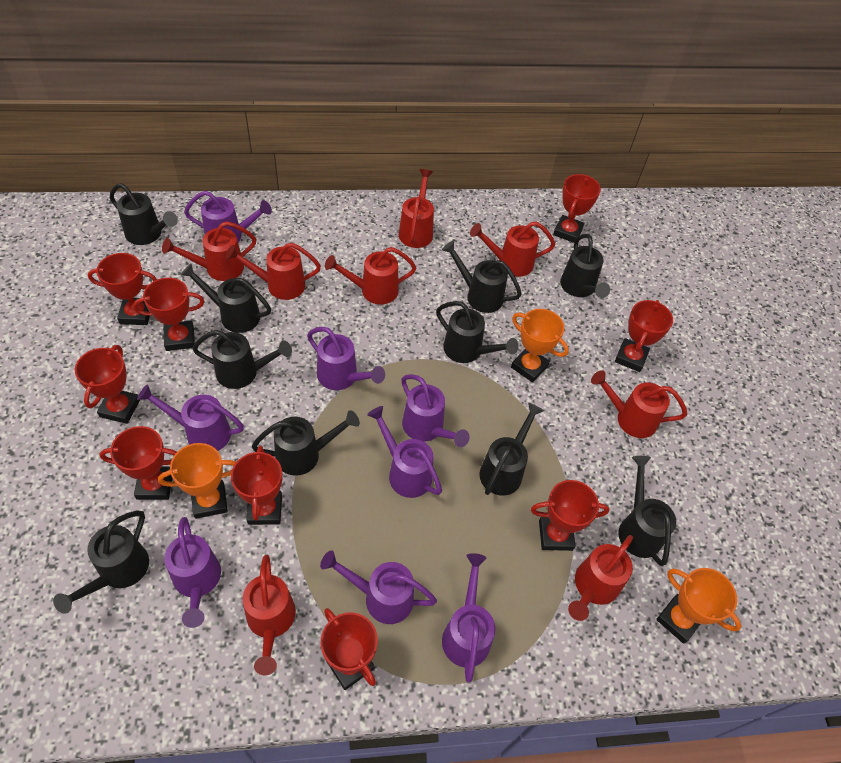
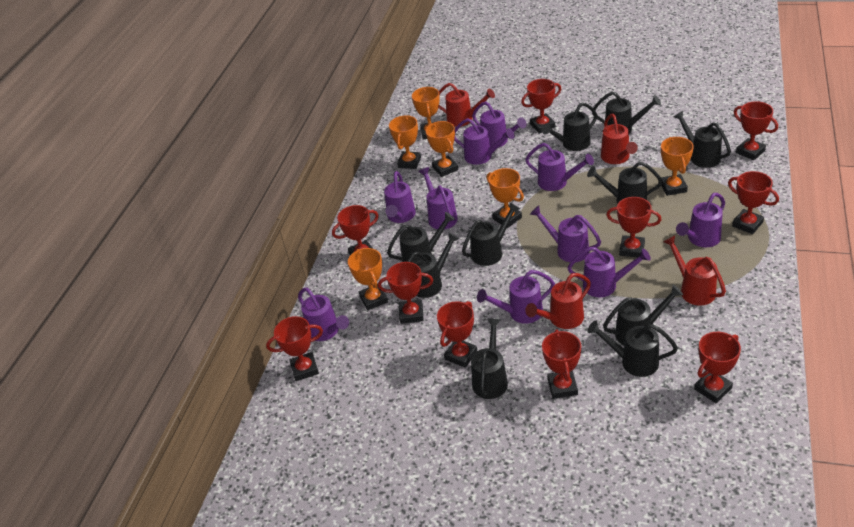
orange trophy: [158,443,236,519] [511,309,569,383] [656,568,741,644] = 3 -> [348,248,388,310] [389,115,421,169] [412,87,440,140] [426,121,458,177] [487,168,524,228] [661,137,694,196] = 6
purple watering can: [137,384,244,451] [164,517,221,628] [184,191,272,242] [307,327,385,390] [320,550,437,624] [367,406,442,498] [401,374,470,447] [442,553,496,682] = 8 -> [298,288,349,341] [384,171,416,223] [418,167,458,229] [454,118,515,165] [472,101,526,148] [477,270,555,324] [525,143,594,191] [530,206,601,262] [567,247,651,297] [676,193,725,247] = 10
red trophy: [75,345,140,424] [88,253,157,325] [100,426,177,500] [133,278,204,351] [231,446,282,525] [321,608,378,690] [531,480,609,551] [553,174,601,243] [615,300,673,372] = 9 -> [266,316,323,381] [332,205,379,255] [378,262,433,324] [437,301,477,368] [521,79,561,133] [542,330,581,399] [606,197,661,258] [694,332,741,403] [728,171,779,234] [734,101,778,160] = 10
red watering can: [162,221,256,281] [225,243,321,300] [243,555,296,675] [325,247,416,304] [399,169,434,248] [470,222,555,277] [568,535,633,621] [591,370,687,438] = 8 -> [438,83,495,127] [525,273,591,329] [601,114,638,164] [663,236,726,306] = 4

